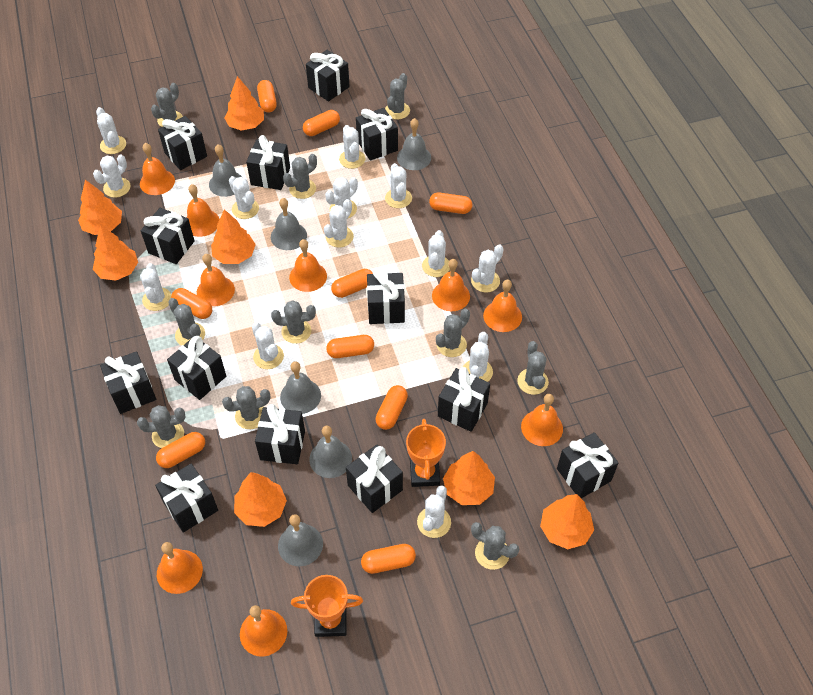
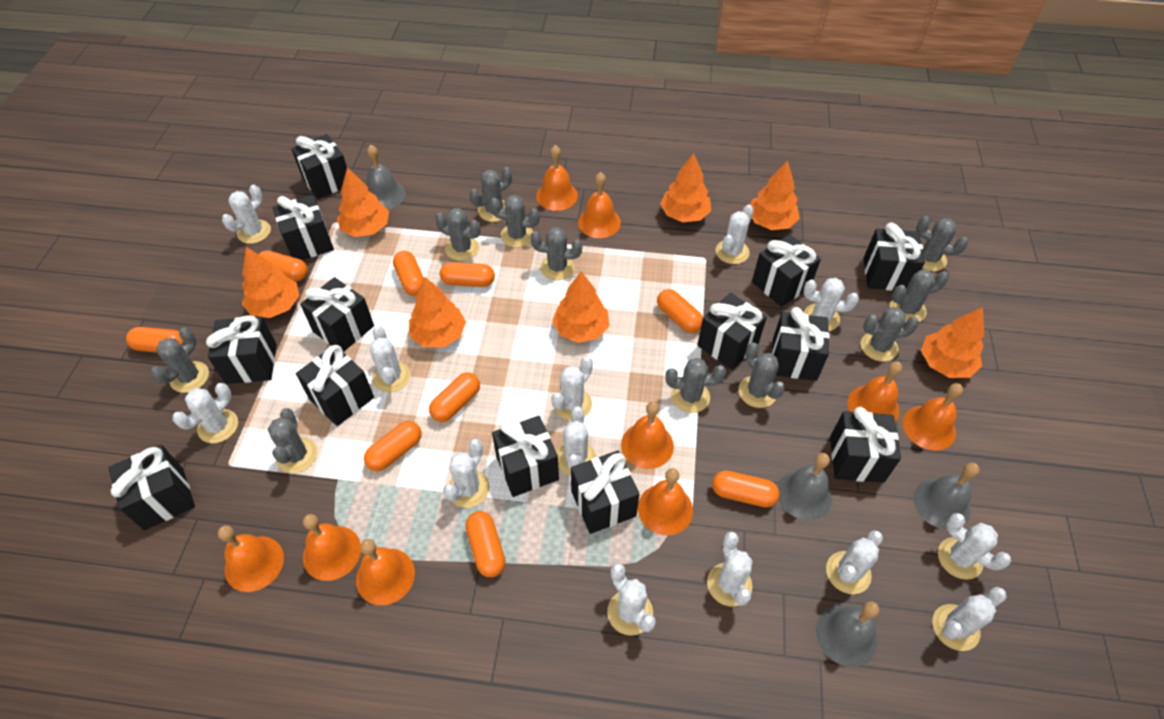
grey bell: [209,144,242,197] [271,198,307,250] [278,514,323,566] [280,361,321,414] [309,426,352,478] [397,118,431,170] = 6 -> [367,145,405,210] [777,453,832,520] [816,601,879,667] [913,463,980,530] = 4
grey cactus: [137,405,185,448] [151,83,183,127] [168,298,205,345] [222,386,270,429] [271,300,316,344] [283,154,317,199] [385,73,410,120] [436,308,470,357] [471,522,519,570] [517,341,549,395] = 10 -> [151,327,209,393] [268,408,317,473] [435,208,481,261] [470,167,512,222] [489,195,540,248] [530,227,582,280] [665,358,726,413] [738,342,785,408] [861,307,919,362] [890,270,949,323] [916,216,968,271] = 11
orange trophy: [291,575,363,637] [406,419,446,487] = 2 -> none = 0

